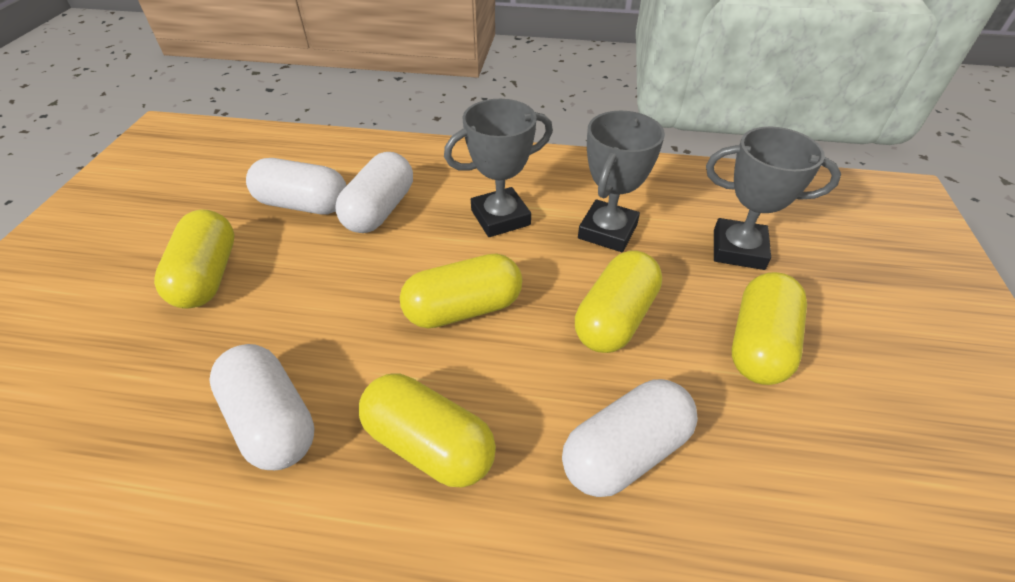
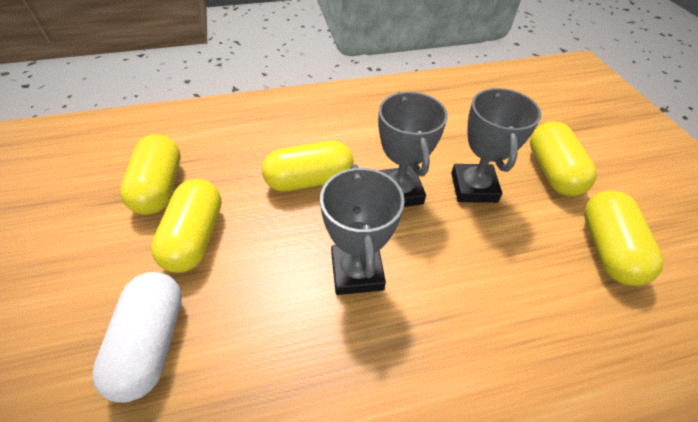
white capsule: [209,344,314,470] [246,158,347,215] [335,152,413,233] [562,379,698,497] = 4 -> [92,272,182,403] = 1

